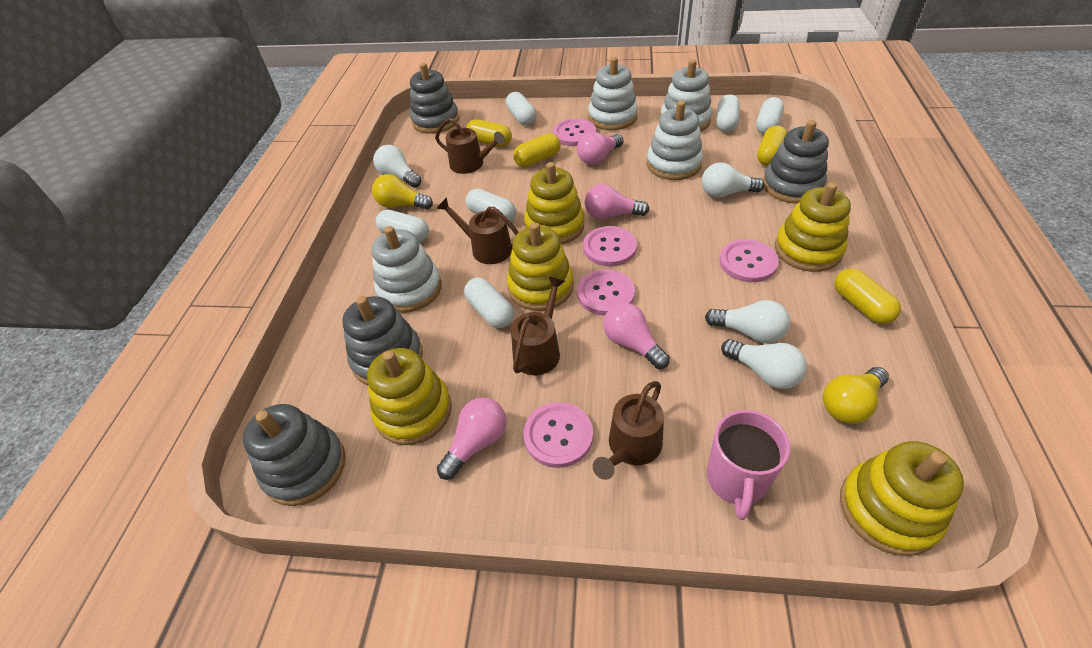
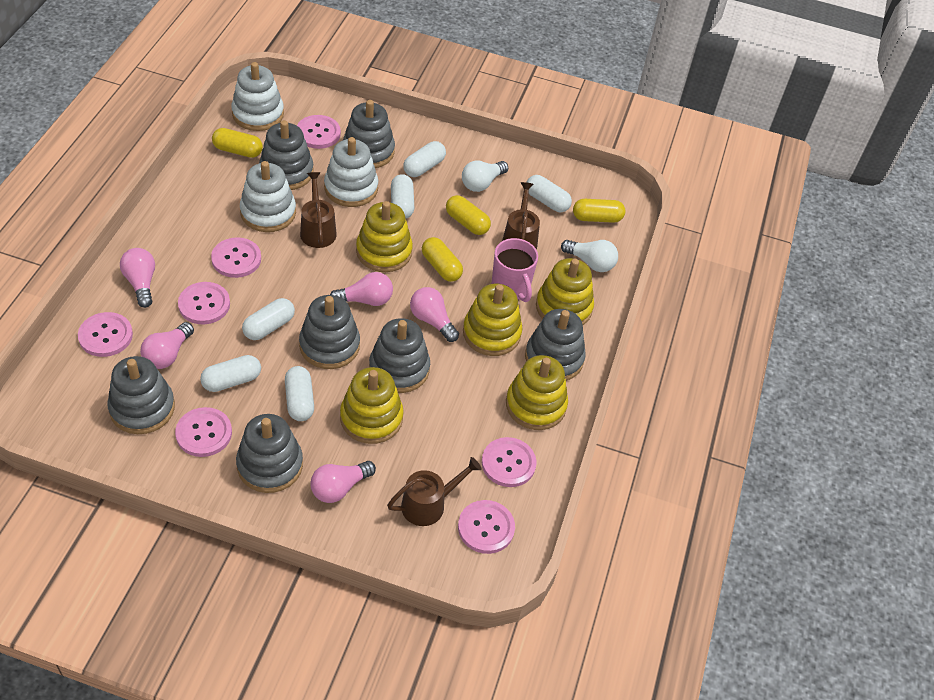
brown watering can: [435,117,505,174] [436,197,519,264] [511,277,565,375] [593,381,664,480] = 4 -> [300,172,337,248] [387,457,481,526] [502,182,540,249] = 3
grey stacking toy: [243,404,346,506] [342,296,423,386] [410,63,459,134] [763,120,829,204] = 4 -> [107,356,175,434] [236,414,303,493] [259,120,313,190] [299,295,360,369] [343,100,395,168] [369,318,430,393] [525,309,586,381] = 7
pink button: [523,402,593,468] [553,118,596,146] [577,269,635,316] [583,226,637,267] [719,239,779,282] = 5 -> [78,312,133,357] [175,407,232,457] [178,282,230,324] [211,237,261,278] [297,115,341,149] [458,500,515,554] [482,437,536,487] = 7
pink light bulb: [437,398,506,480] [577,132,624,165] [585,184,649,220] [603,303,670,369] = 4 -> [120,248,155,308] [140,322,194,369] [310,461,376,503] [330,272,393,306] [410,287,459,342] = 5
white light bulb: [373,145,421,188] [702,162,765,198] [705,300,790,343] [721,339,807,389] = 4 -> [462,161,508,192] [561,240,618,272] = 2
white stacking toy: [372,226,442,313] [588,57,638,130] [647,101,703,180] [660,59,712,132] = 4 -> [231,62,284,131] [240,161,296,232] [324,137,378,207] = 3
yellow light bulb: [372,174,433,210] [823,367,889,424] = 2 -> none = 0

